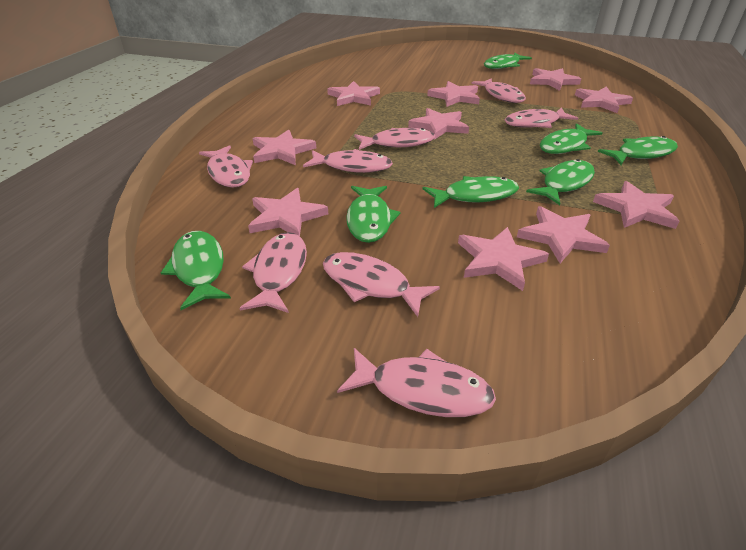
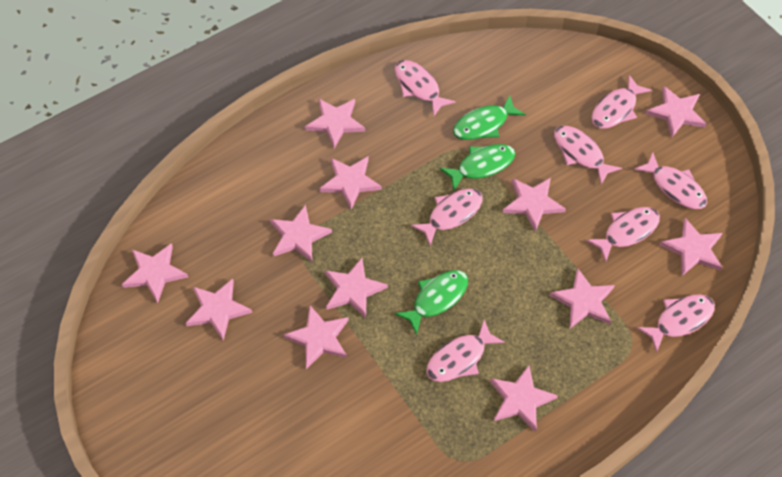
green fish: [161,231,231,310] [346,186,401,243] [423,176,519,208] [484,53,532,69] [526,159,595,205] [540,123,602,154] [598,136,678,165] = 7 -> [395,270,468,335] [440,144,515,190] [453,95,526,140] = 3
pink star: [248,188,328,236] [253,130,316,165] [327,81,380,106] [408,108,469,140] [427,81,480,107] [458,227,549,291] [517,206,610,263] [530,68,581,91] [575,87,633,113] [593,181,680,229] = 10 -> [122,243,188,303] [185,279,252,341] [270,205,332,262] [284,306,349,369] [305,98,365,149] [319,157,382,210] [325,258,388,318] [490,365,558,432] [502,178,566,232] [549,269,615,328] [646,86,706,138] [660,218,723,276] = 12

